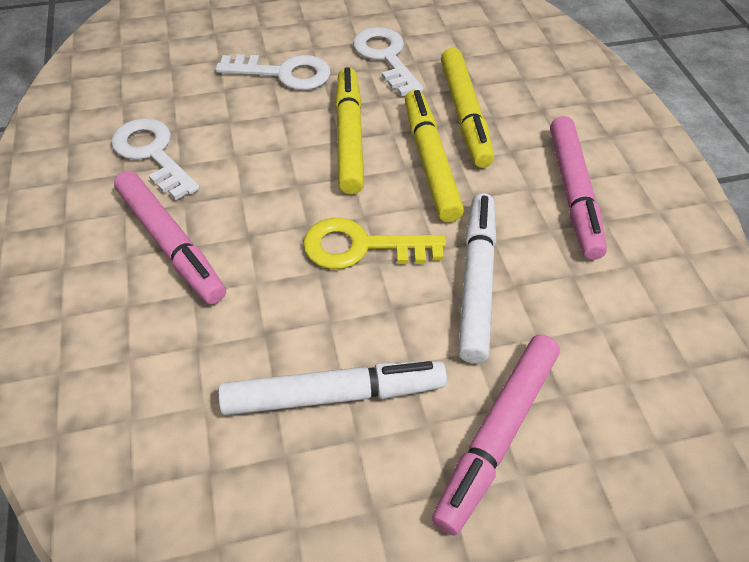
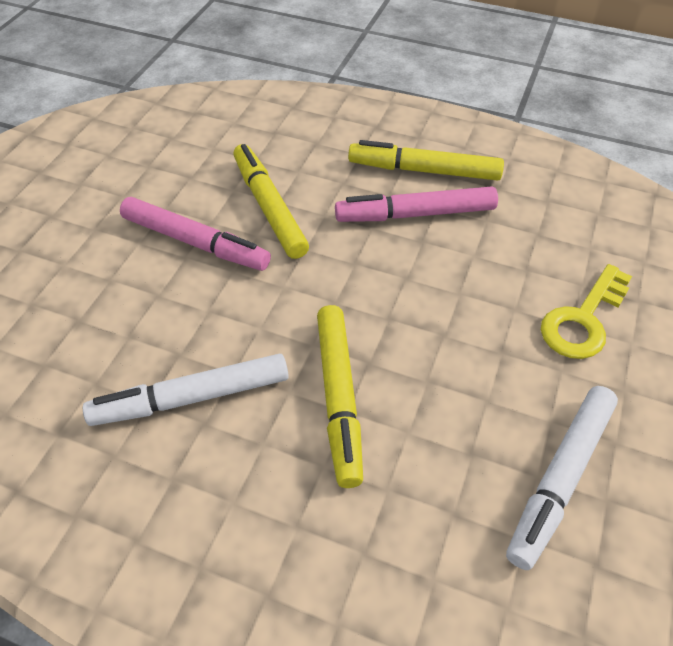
pink marker: [114,171,226,304] [432,335,560,535] [550,116,607,260] = 3 -> [120,197,271,271] [335,186,498,222] = 2
white key: [111,118,200,200] [215,54,331,90] [353,27,424,97] = 3 -> none = 0

